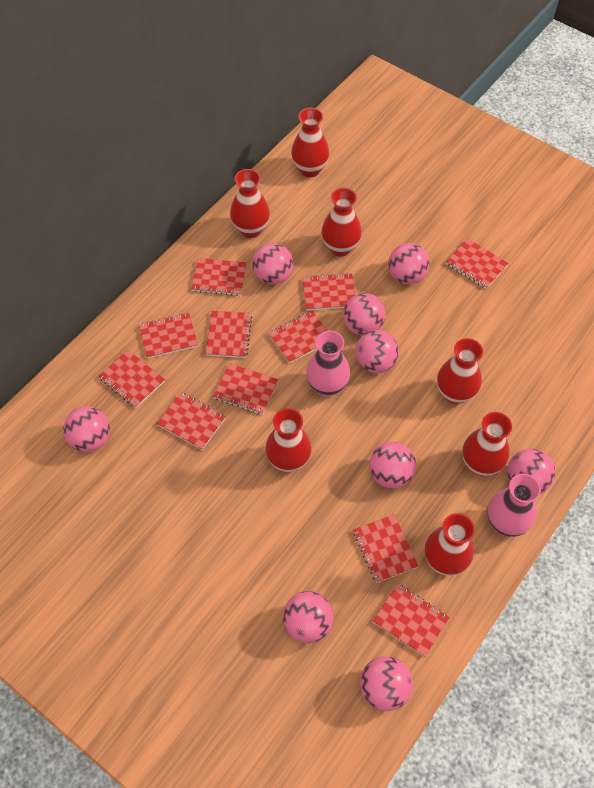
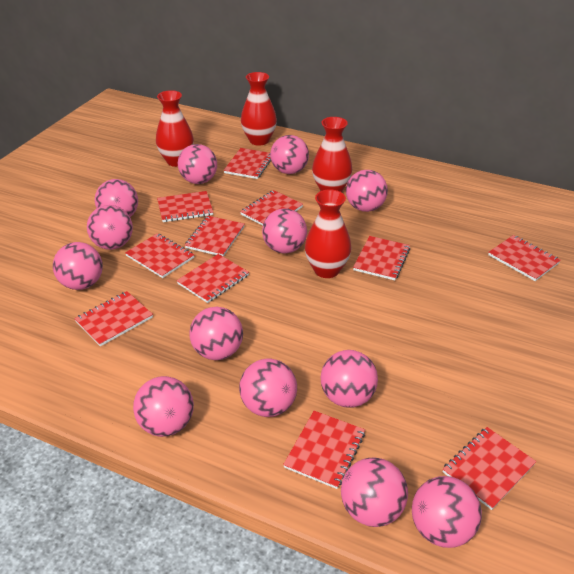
pink ball: [63,406,110,452] [252,243,293,284] [283,591,334,643] [343,293,386,336] [355,330,399,373] [360,656,413,711] [369,442,416,489] [388,243,430,284] [507,449,555,494] = 9 -> [53,242,103,290] [87,205,133,250] [95,179,138,217] [133,376,194,437] [178,144,217,184] [189,307,243,360] [239,359,297,417] [262,208,307,254] [270,135,309,174] [320,350,378,408] [341,457,408,527] [346,170,388,212] [412,476,482,548] = 13
pink vase: [306,331,350,397] [487,474,541,537] = 2 -> none = 0
red vase: [230,169,270,238] [265,408,312,472] [291,108,329,177] [321,187,362,257] [425,513,475,576] [437,338,483,404] [462,412,512,476] = 7 -> [156,90,194,167] [241,72,277,146] [305,189,352,278] [312,117,352,192] = 4

